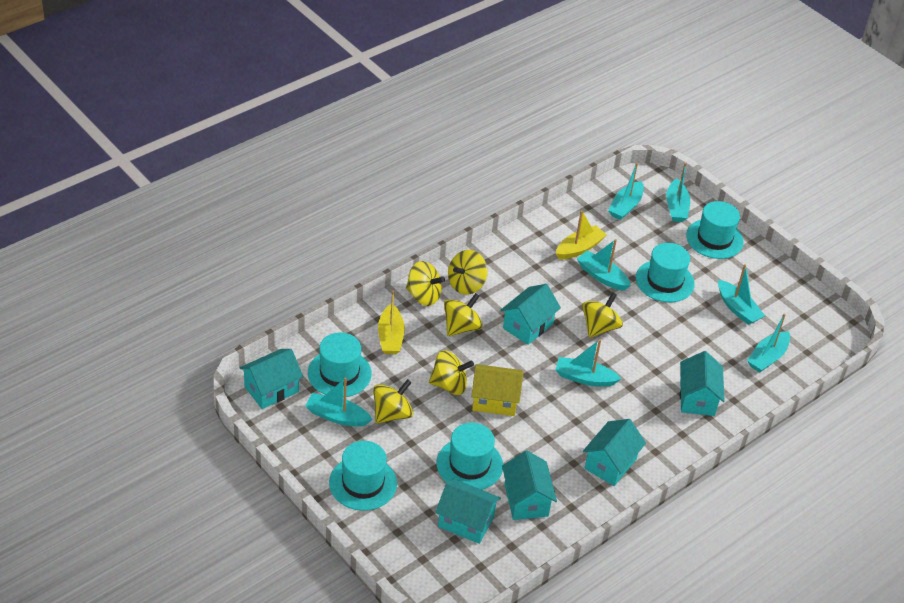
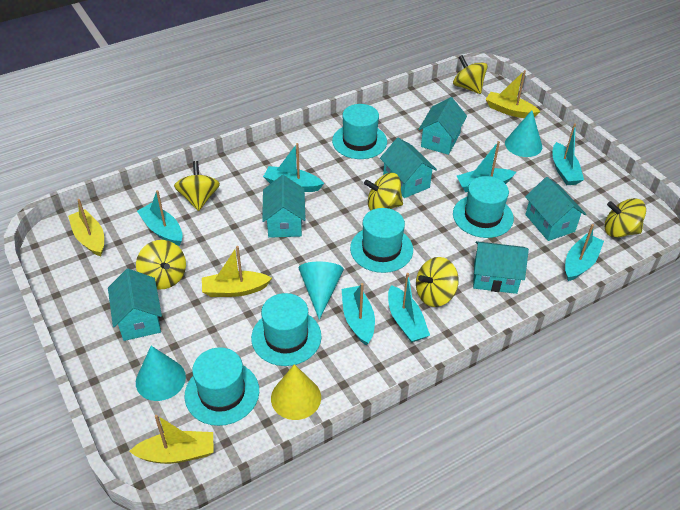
turquoise cone: none = 0 -> [136,346,186,401] [299,262,344,320] [505,110,542,157] = 3
yellow boat: [378,290,405,354] [556,210,607,259] = 2 -> [68,199,104,256] [129,415,214,464] [202,246,272,297] [485,70,540,118] = 4
yellow cone: none = 0 -> [271,364,321,420] = 1
yellow house: [471,364,523,416] = 1 -> none = 0

